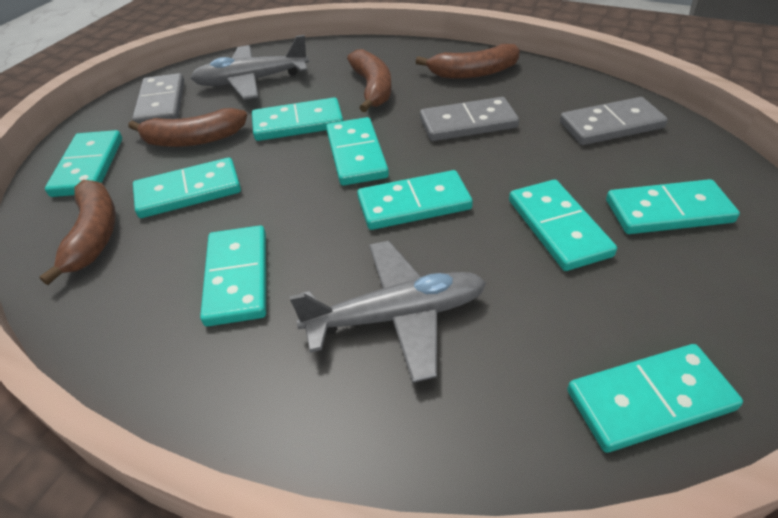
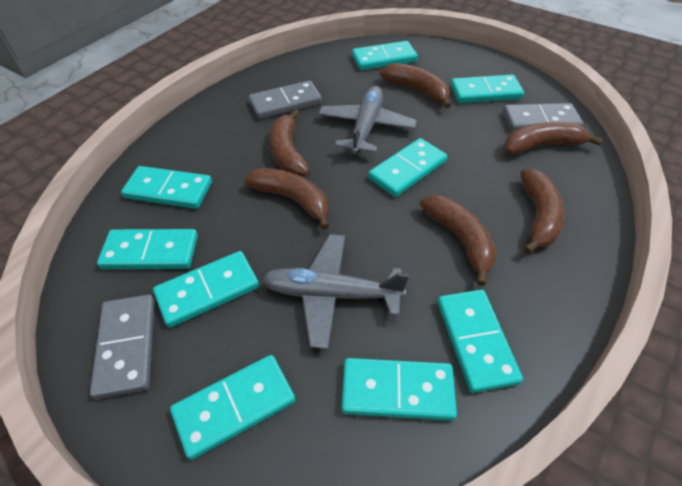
brown banana: [39,180,116,285] [128,108,247,147] [347,49,392,112] [416,44,520,79] = 4 -> [244,168,329,230] [270,109,310,177] [380,63,451,108] [420,195,496,286] [504,122,603,155] [520,169,565,254] = 6

